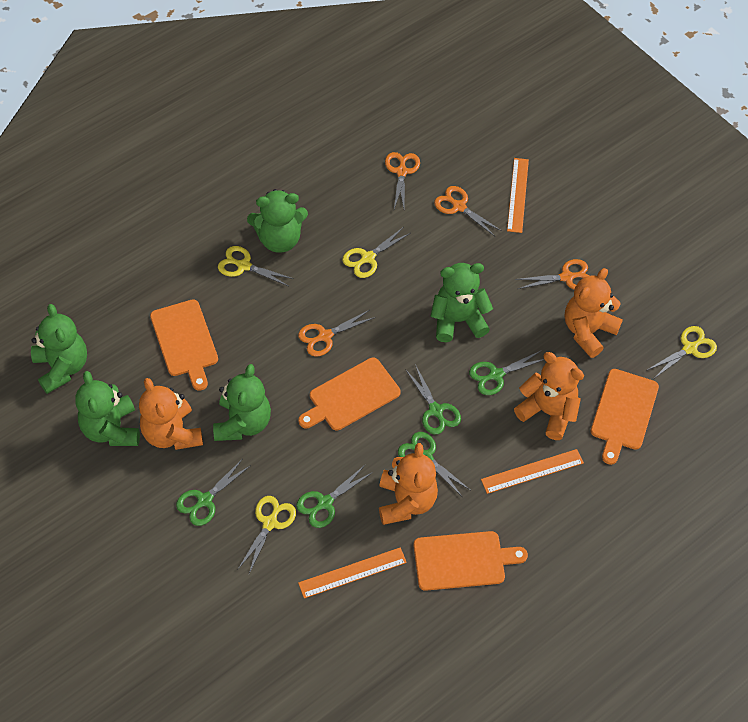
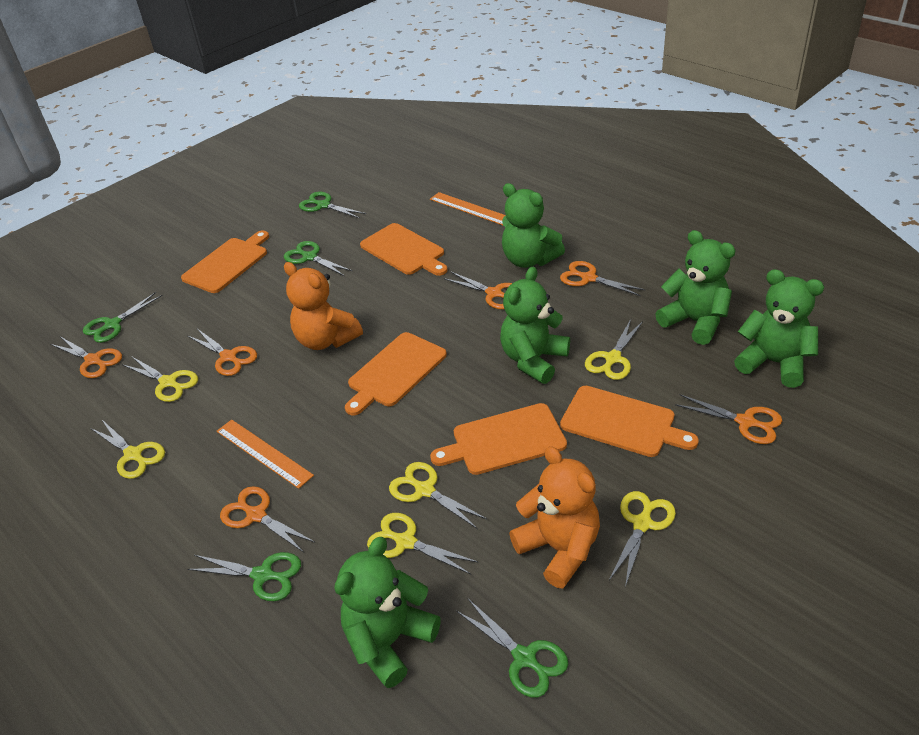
orange cutting board: [150,299,218,391] [298,357,401,431] [413,531,528,591] [591,369,659,465] = 4 -> [181,231,269,293] [345,332,447,415] [360,223,448,276] [430,403,567,475] [560,386,699,457] = 5
orange ruler: [298,547,407,598] [481,449,584,494] [507,158,529,233] = 3 -> [217,420,314,489] [430,192,506,225] = 2
orange scissors: [298,310,375,357] [385,152,420,209] [434,186,502,237] [515,259,589,290] = 4 -> [50,337,122,378] [188,329,257,376] [220,486,316,552] [444,271,512,309] [560,261,645,296] [675,395,782,444] = 6
orange teddy bear: [139,378,203,450] [379,443,438,525] [514,352,584,440] [565,268,623,358] = 4 -> [284,262,363,350] [509,446,600,588] = 2
yellow scissors: [218,246,294,286] [238,496,296,574] [342,227,410,278] [647,326,717,378] = 4 -> [90,420,165,479] [123,356,198,402] [367,513,479,574] [389,462,488,529] [585,319,643,380] [609,491,676,587] = 6

